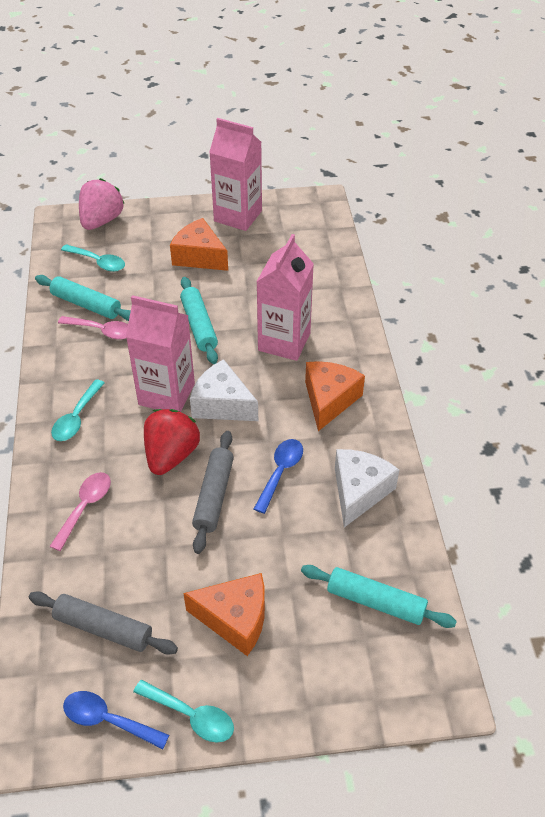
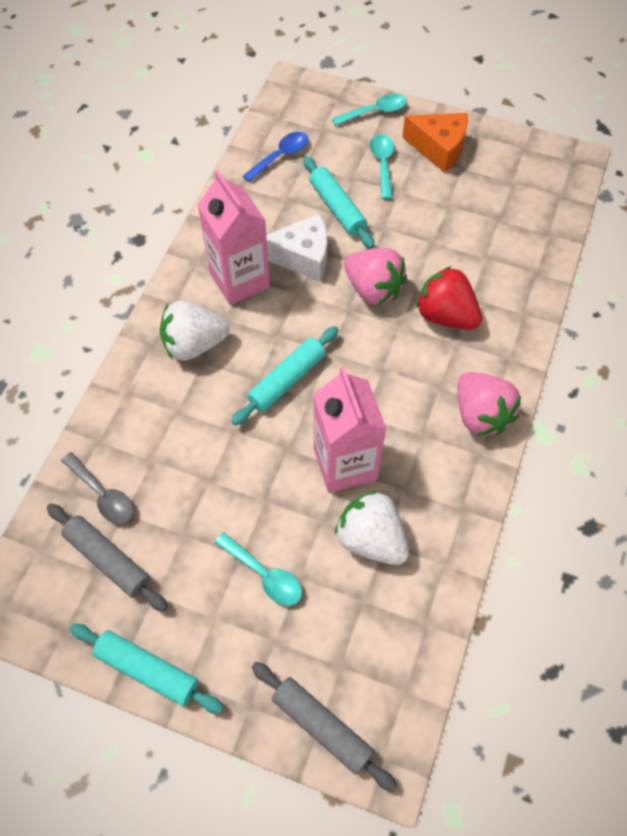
blue spoon: [63,691,169,749] [254,439,303,514] = 2 -> [243,132,308,182] = 1
grey spoon: none = 0 -> [61,452,134,524] = 1
orange cheese: [170,218,228,271] [183,573,265,656] [305,361,365,431] = 3 -> [402,113,468,173] = 1
pink carton: [126,295,195,412] [209,118,262,231] [256,234,314,361] = 3 -> [197,170,270,305] [313,366,386,493] = 2
pink spoon: [49,472,111,551] [58,316,128,340] = 2 -> none = 0
pink strawberry: [79,178,125,230] = 1 -> [344,248,407,305] [457,372,521,436] = 2
white cheese: [190,359,258,421] [335,449,399,527] = 2 -> [266,213,327,282] = 1
white strawberry: none = 0 -> [160,301,230,361] [335,490,409,565] = 2

